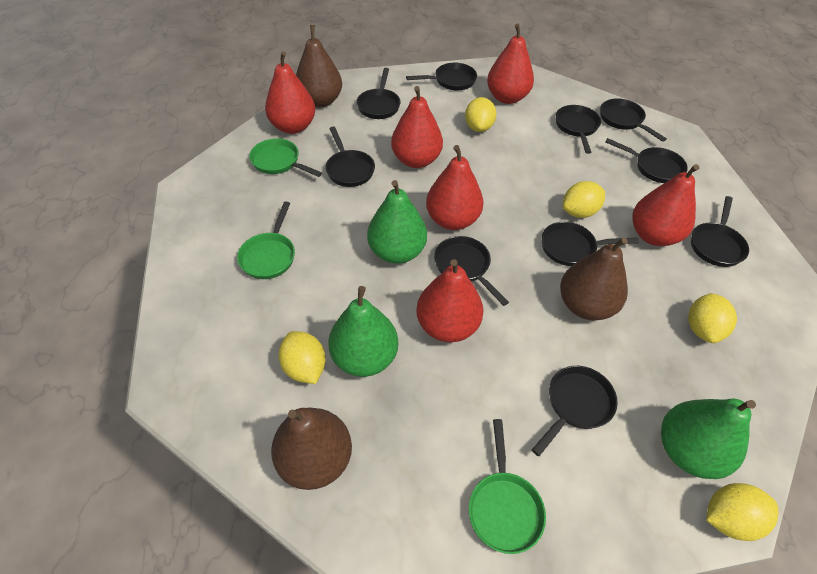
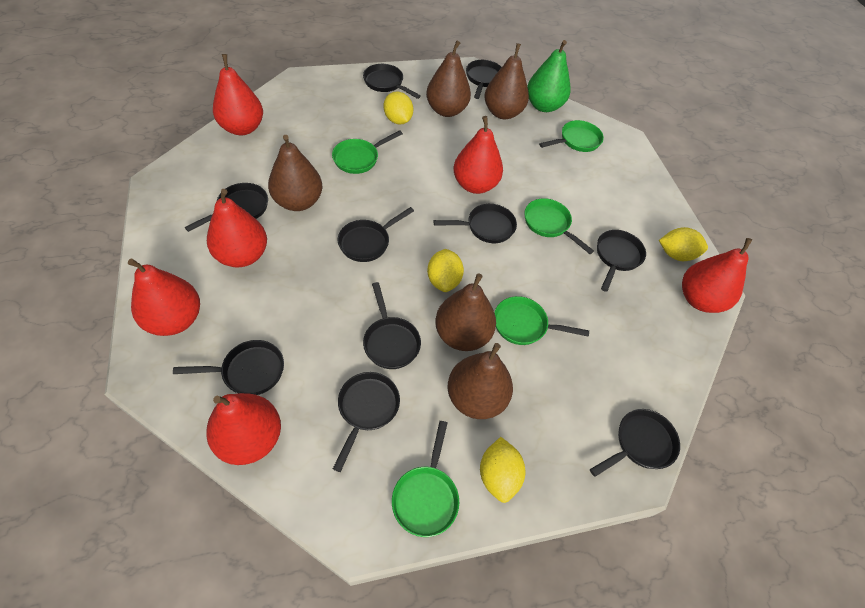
brown pear: [271,408,352,490] [296,25,342,107] [560,237,628,320] = 3 -> [268,135,323,211] [426,41,471,117] [435,273,496,351] [448,343,513,419] [484,43,529,119] = 5
green pan: [237,201,295,279] [249,138,322,177] [469,419,546,554] = 3 -> [332,130,403,174] [392,421,459,537] [494,296,589,345] [525,198,594,254] [539,120,604,152] = 5
green pear: [328,286,398,377] [367,180,427,264] [661,399,756,479] = 3 -> [527,40,571,112] = 1
yellow lemon: [278,331,326,384] [465,97,497,132] [563,181,605,218] [688,293,737,343] [706,483,778,541] = 5 -> [384,91,413,124] [427,249,464,292] [480,437,525,503] [659,227,708,261] = 4

